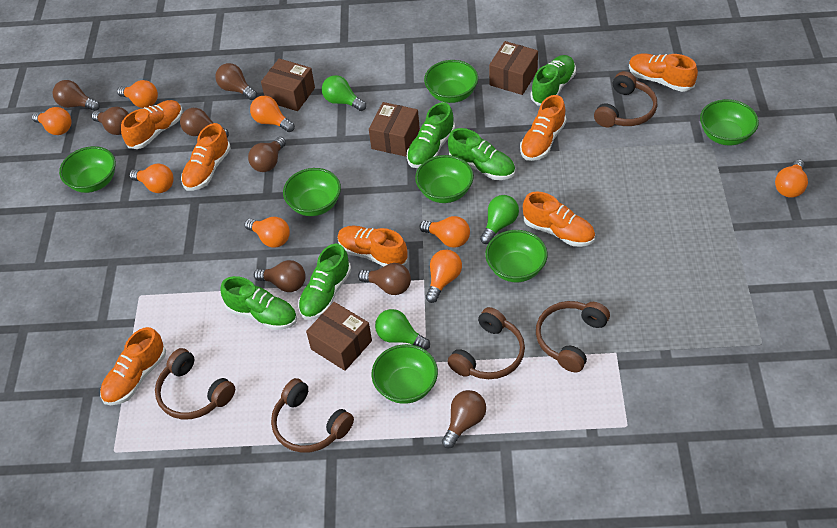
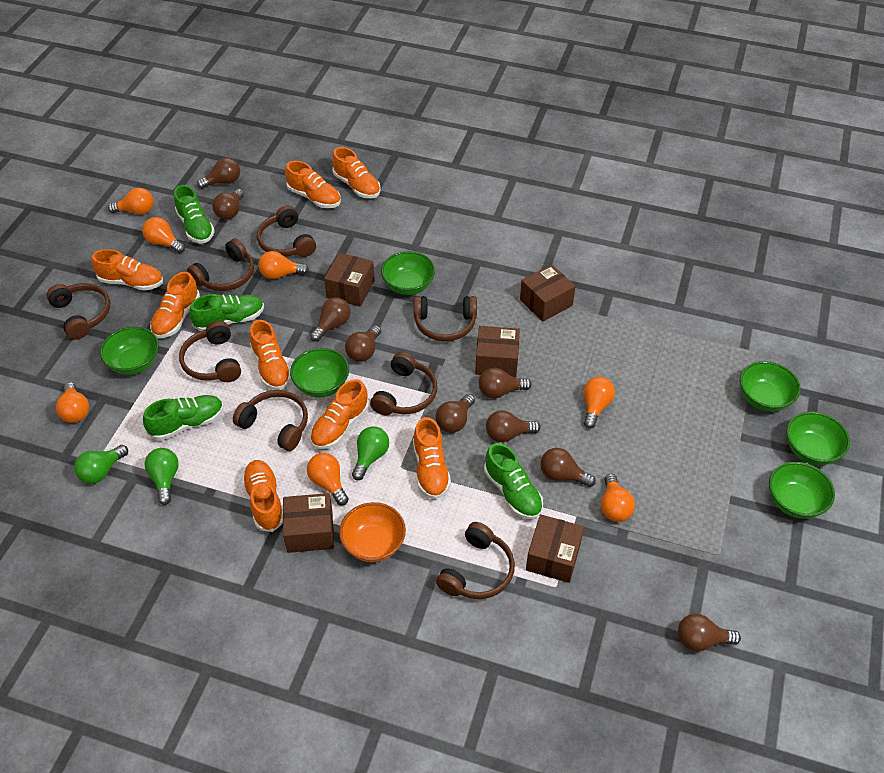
brown box: [261,59,315,111] [306,302,372,371] [369,102,420,157] [489,41,538,95] = 4 -> [283,493,334,553] [324,253,375,307] [475,326,520,378] [520,264,576,322] [526,514,584,583] = 5
brown headphones: [155,348,235,419] [271,378,354,453] [448,307,525,379] [536,301,610,372] [594,71,658,127] = 5 -> [46,283,110,340] [179,321,241,382] [187,238,254,291] [233,390,308,451] [257,206,316,257] [370,352,437,415] [414,296,477,342] [436,522,515,599] = 8
brown light bulb: [52,80,100,111] [91,106,129,135] [180,108,229,137] [215,63,257,100] [248,137,286,172] [254,260,306,292] [358,263,411,295] [442,390,486,449] = 8 -> [197,157,240,189] [212,189,244,220] [310,297,351,342] [345,325,381,362] [436,394,475,433] [479,368,531,399] [486,410,540,442] [541,448,596,487] [678,613,741,651] = 9
green bowl: [59,146,116,193] [283,168,341,216] [372,344,438,404] [415,155,474,203] [424,60,478,103] [485,230,548,282] [700,99,759,145] = 7 -> [100,326,159,375] [290,348,349,397] [381,251,435,295] [740,361,801,412] [769,462,835,519] [786,411,850,465] = 6
green shoe: [220,276,297,330] [298,244,351,320] [407,102,455,168] [448,128,515,180] [530,55,576,105] = 5 -> [143,395,224,440] [174,185,215,243] [190,294,264,331] [484,443,543,519] = 4
orange bowl: none = 0 -> [339,502,406,562] = 1
orange light bulb: [32,107,72,135] [117,80,158,108] [129,164,174,193] [244,217,290,248] [250,96,295,132] [419,216,470,248] [426,249,462,303] [775,159,808,198] = 8 -> [56,382,89,423] [108,188,154,215] [142,217,185,253] [258,251,309,279] [307,453,349,506] [584,377,615,429] [601,474,635,522] = 7
orange shoe: [100,327,166,405] [121,100,183,149] [181,123,231,191] [337,225,408,267] [520,95,566,161] [523,191,595,247] [629,53,698,92] = 7 -> [92,249,163,291] [150,272,200,338] [241,460,283,532] [250,320,291,390] [285,161,341,208] [310,379,369,449] [332,147,381,199] [413,417,451,499] = 8

